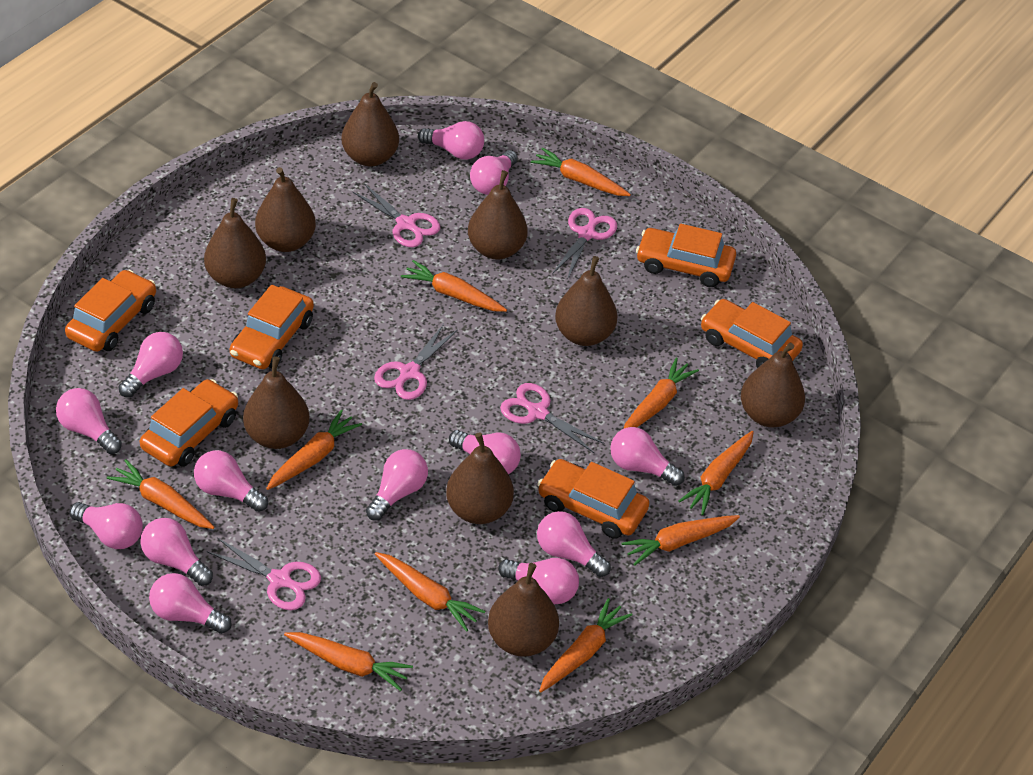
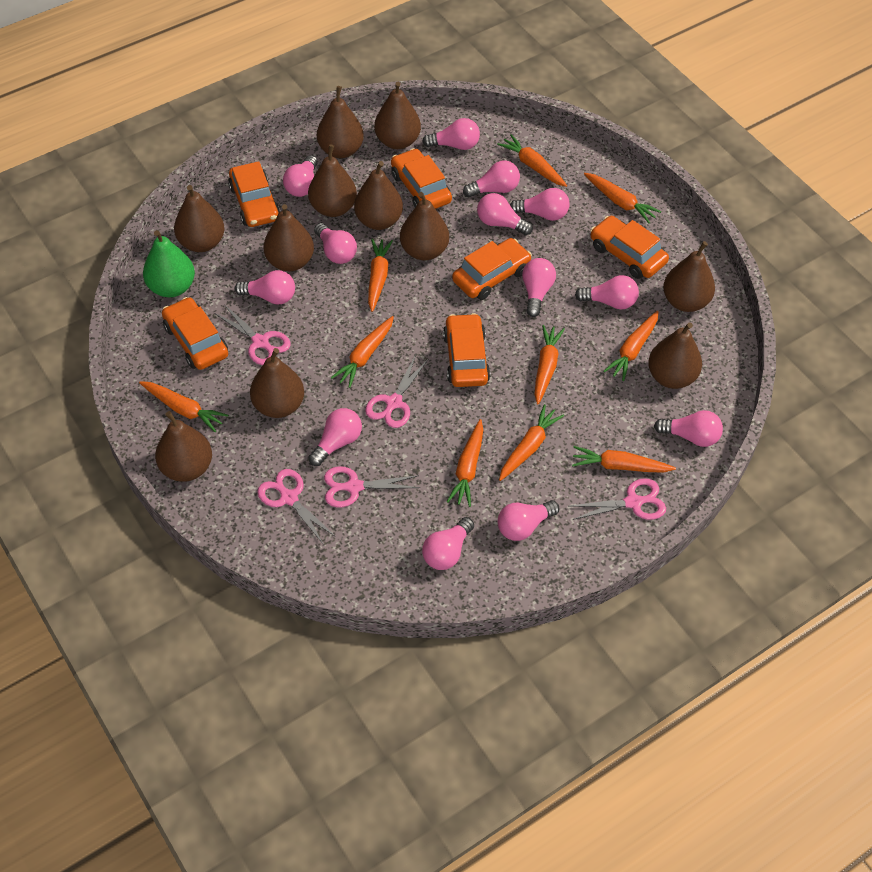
brown pear: [204,198,266,288] [243,356,310,449] [255,167,316,252] [341,82,399,166] [446,432,514,524] [468,170,528,260] [488,563,559,657] [555,256,618,346] [741,343,805,427] = 9 -> [155,411,212,482] [174,185,224,252] [250,348,304,418] [264,204,314,271] [308,144,357,217] [317,86,364,158] [354,161,403,230] [374,82,421,149] [400,192,449,260] [648,323,702,389] [663,241,715,312] = 11
green pear: none = 0 -> [143,230,195,297] = 1

